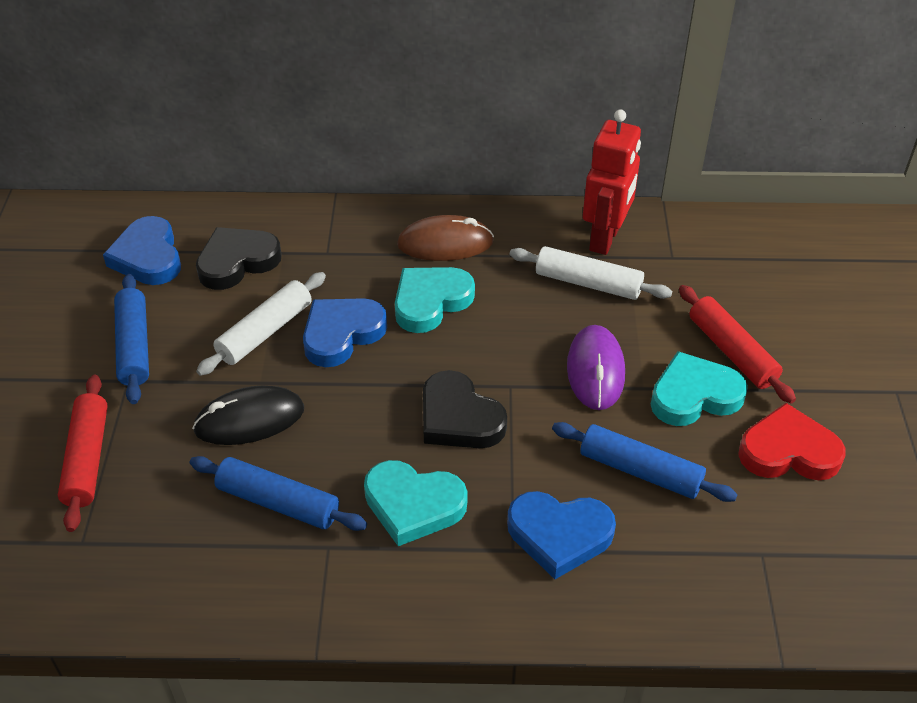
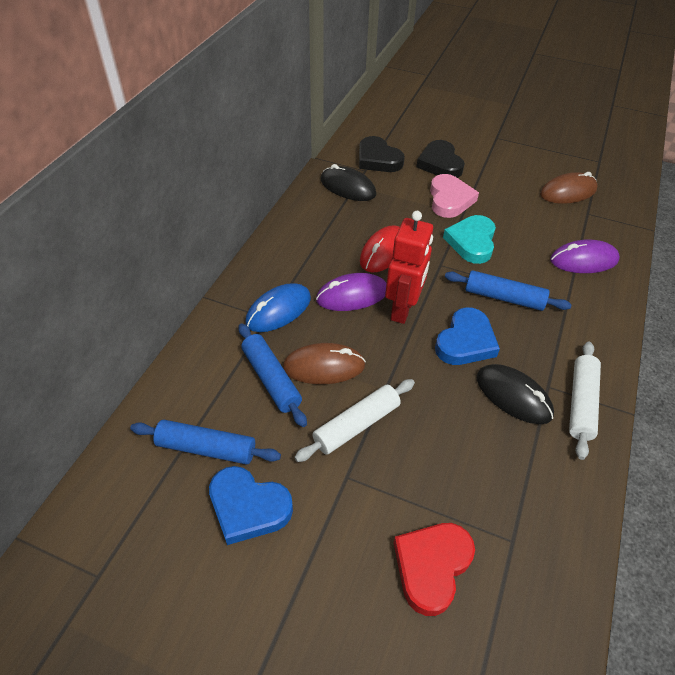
black mouse: [192,386,304,445] = 1 -> [321,164,377,201] [477,364,554,424] = 2
blue heart: [103,216,181,285] [303,298,387,367] [507,491,616,579] = 3 -> [209,466,293,545] [435,307,500,365] = 2
blue mouse: none = 0 -> [245,283,311,332] = 1
brown mouse: [397,215,494,261] = 1 -> [283,343,366,384] [540,172,598,204] = 2
pink heart: none = 0 -> [430,174,479,218] = 1
purple mouse: [567,325,625,410] = 1 -> [316,273,387,311] [550,240,620,273] = 2
red mouse: none = 0 -> [360,226,400,272] = 1
red rolling pin: [58,375,108,532] [679,285,796,404] = 2 -> none = 0
turquoise heart: [364,460,468,546] [395,267,475,333] [651,351,748,426] = 3 -> [443,215,496,264] = 1

